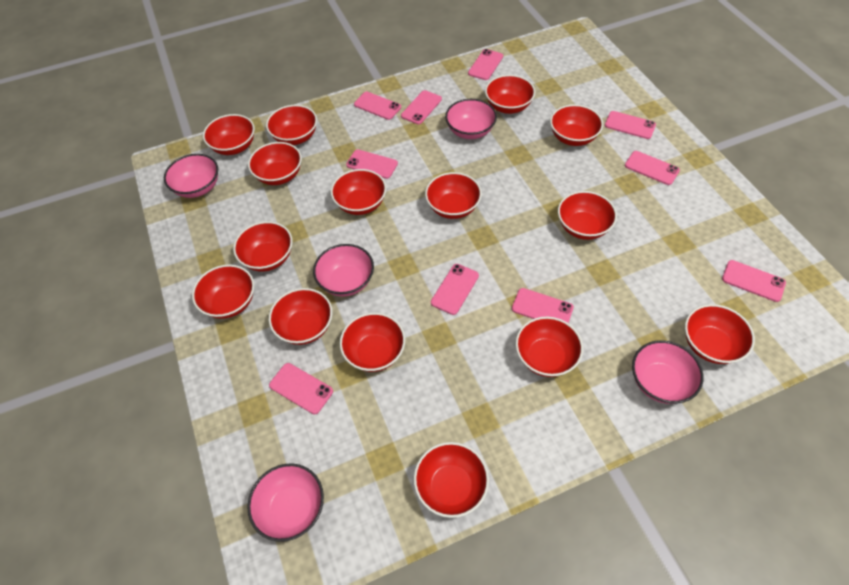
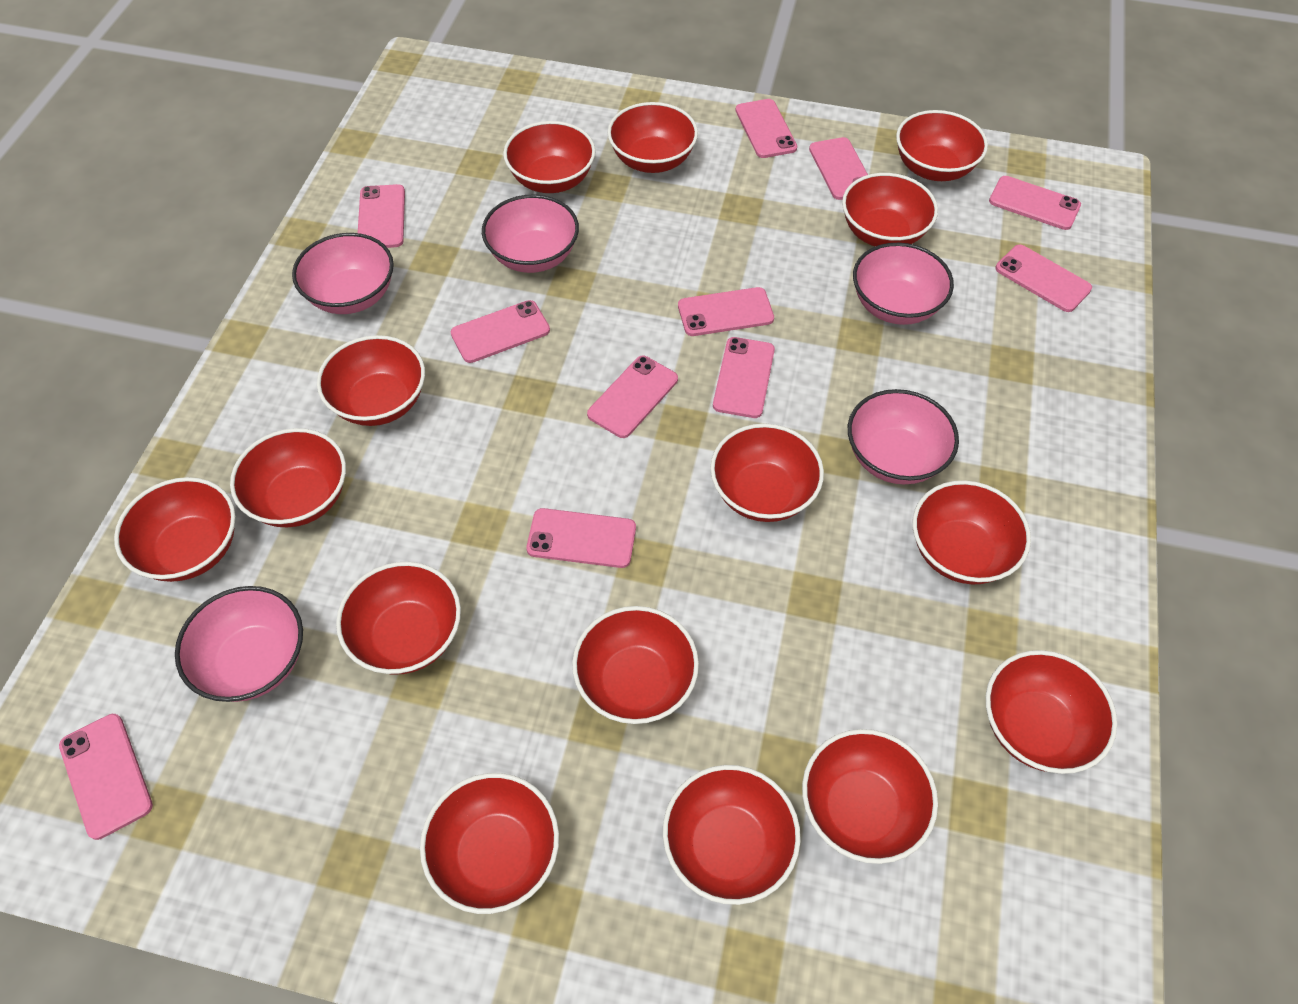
pink phone: [269,363,333,414] [346,149,398,179] [354,92,401,120] [401,90,442,124] [431,264,479,315] [468,49,503,80] [512,288,574,323] [605,111,656,139] [625,151,680,185] [722,260,786,302] = 10 -> [59,714,153,840] [358,184,405,248] [451,300,550,363] [526,508,636,568] [587,356,678,438] [678,287,774,336] [713,337,775,418] [736,99,797,158] [809,137,868,200] [989,176,1081,230] [995,245,1092,312] = 11

